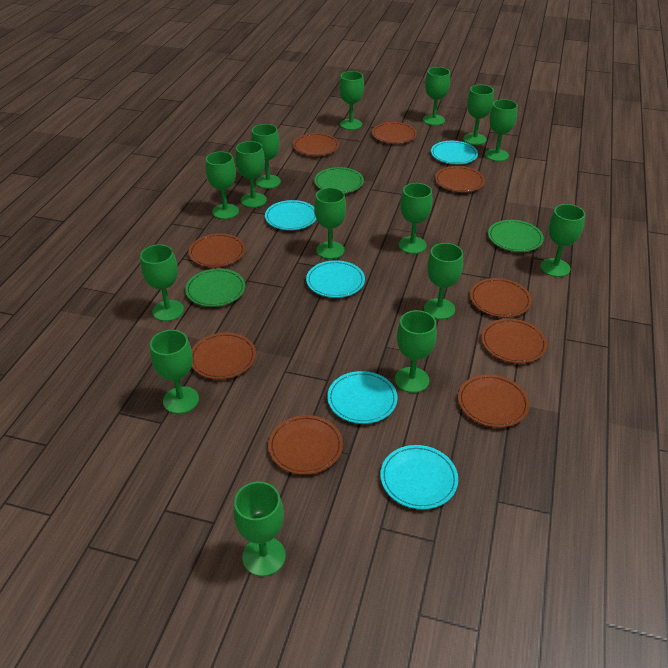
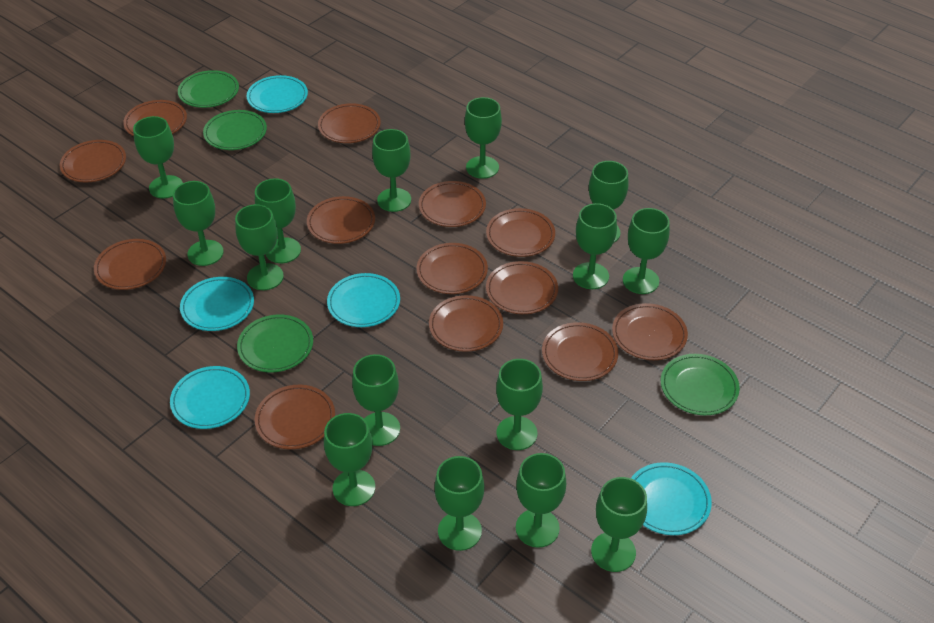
brown plate: [189,233,245,267] [192,332,256,379] [268,415,343,475] [293,133,339,156] [372,122,417,144] [435,166,485,192] [458,374,529,428] [470,278,532,318] [481,318,547,364] = 9 -> [60,140,126,183] [94,239,166,290] [123,100,187,136] [255,385,335,449] [307,196,375,244] [318,103,381,143] [416,243,488,294] [419,181,486,227] [429,295,503,352] [486,208,555,257] [486,261,558,314] [542,322,618,381] [612,303,688,360] = 13
green plate: [185,269,245,307] [314,167,364,193] [488,220,544,252] = 3 -> [178,70,239,108] [203,110,267,150] [237,314,313,372] [661,354,740,415] = 4

